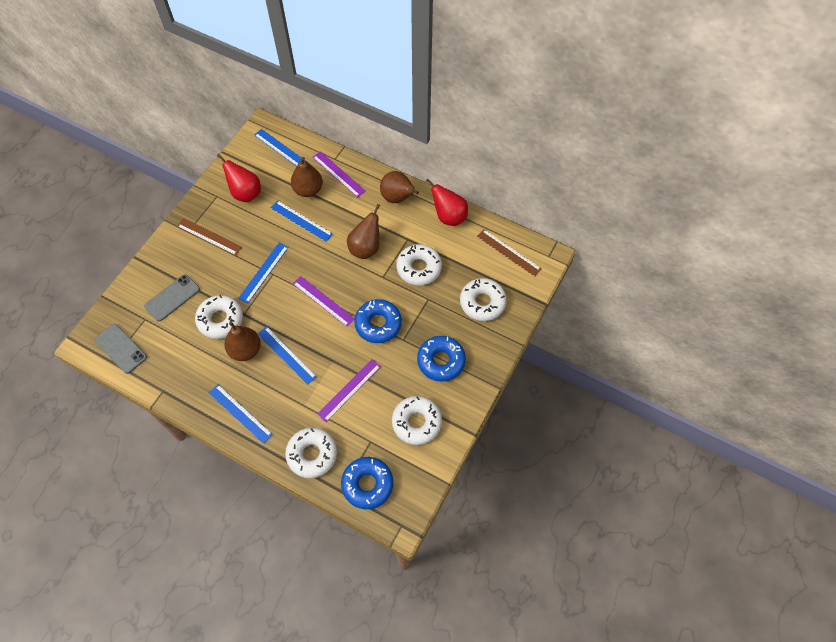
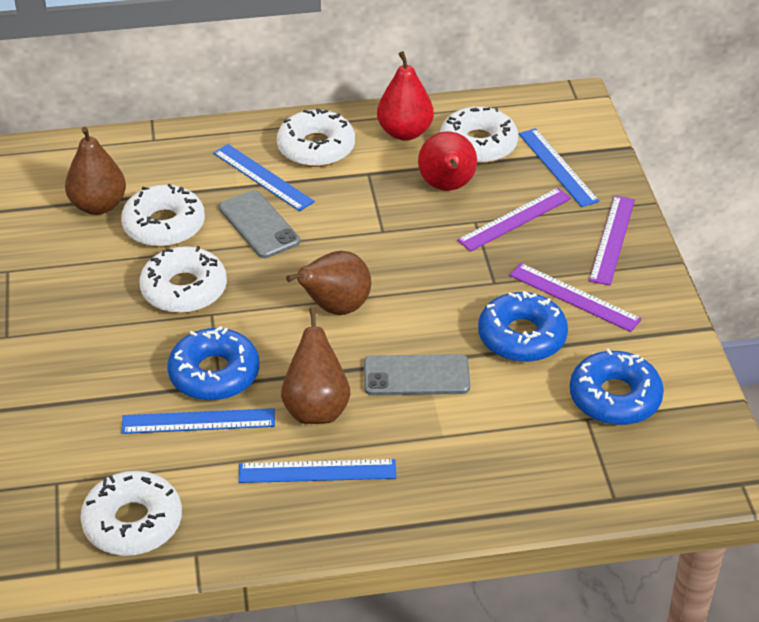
blue ruler: [209,384,273,444] [238,243,288,303] [254,129,306,166] [258,326,317,385] [271,200,333,242] = 5 -> [121,408,275,434] [213,144,315,211] [238,459,396,483] [519,128,599,207] = 4
brown pear: [224,322,261,361] [291,157,323,197] [347,204,380,259] [380,171,419,203] = 4 -> [65,127,126,215] [281,307,350,424] [286,251,371,315] = 3
brown ruler: [177,218,242,255] [477,229,542,276] = 2 -> none = 0

